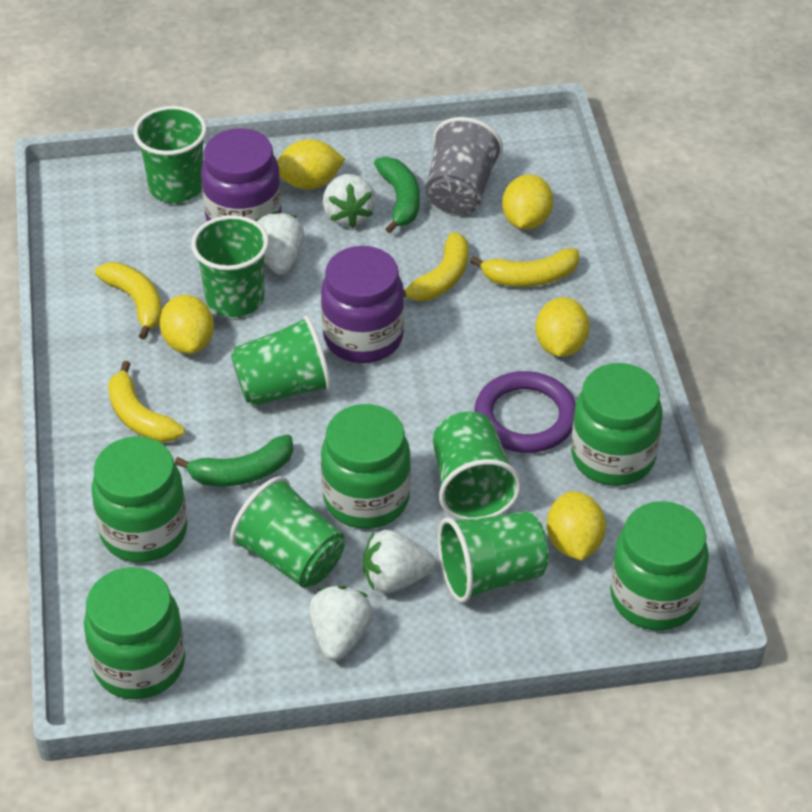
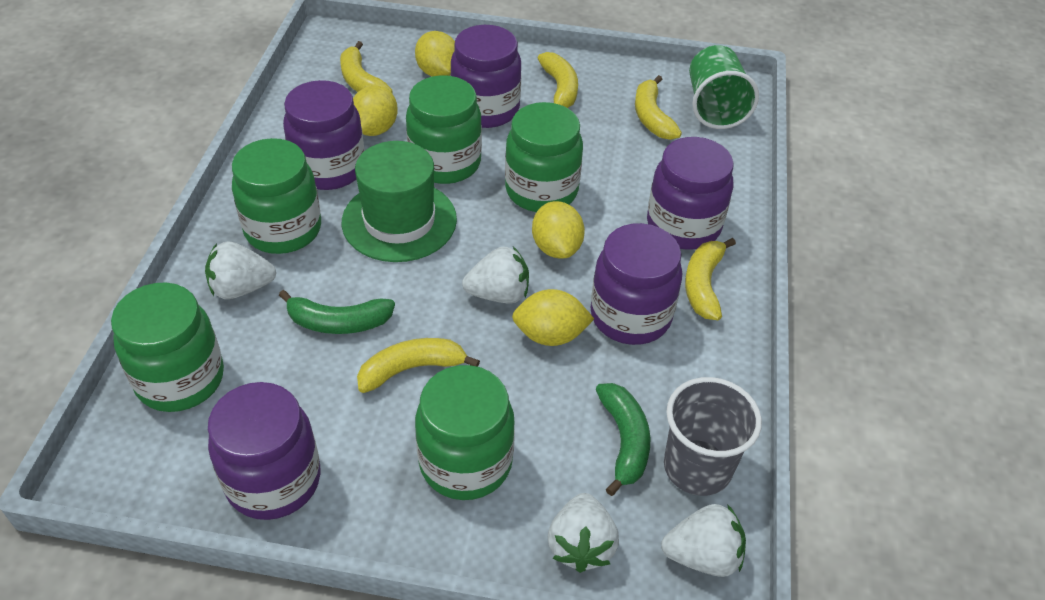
green cup: [133,106,207,203] [191,215,269,317] [230,476,345,588] [231,315,332,407] [433,411,521,520] [438,511,549,603] = 6 -> [689,45,759,129] = 1
green hat: none = 0 -> [342,141,457,262] = 1
purple jar: [201,128,282,221] [321,246,404,363] = 2 -> [208,382,321,520] [283,80,365,190] [451,25,521,128] [591,223,682,345] [647,137,734,250] = 5
purple ring: [474,371,576,453] = 1 -> none = 0
yellow banana: [95,262,162,340] [108,361,185,442] [404,232,469,301] [470,248,579,287] = 4 -> [340,41,393,93] [357,338,480,393] [538,52,578,108] [635,75,682,140] [685,238,736,320] = 5
yellow lemon: [159,295,214,354] [277,139,345,189] [502,174,553,230] [535,297,590,357] [547,491,606,560] = 5 -> [353,85,398,136] [415,31,455,77] [512,289,594,346] [532,201,585,259] = 4

